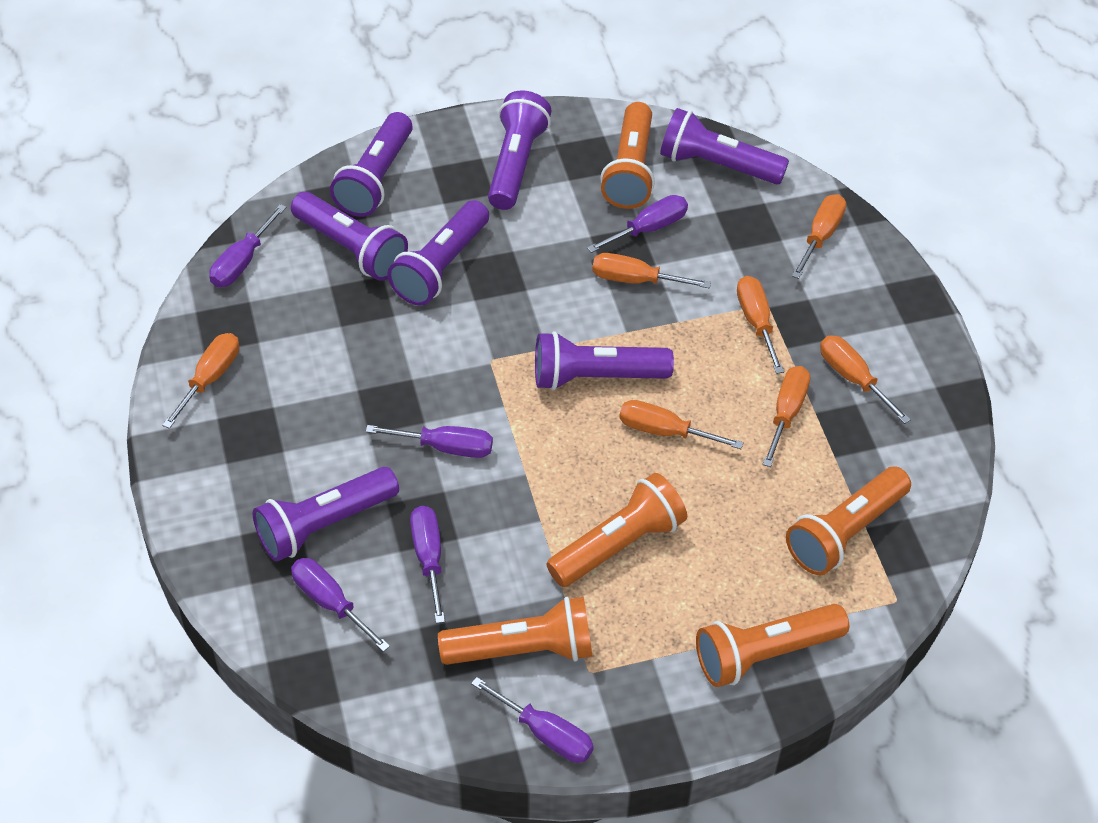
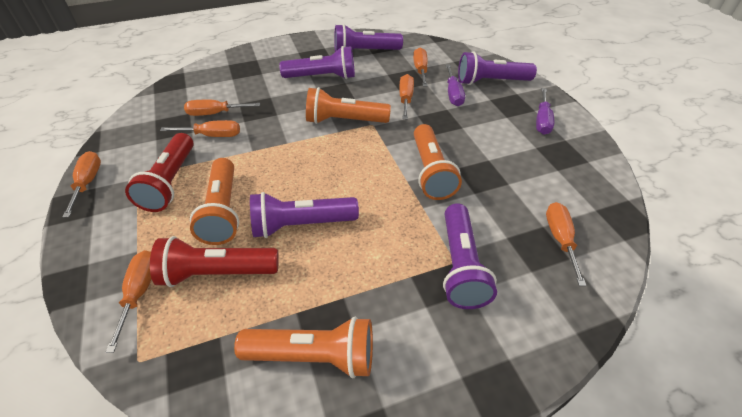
orange flashlight: [438,597,592,665] [546,473,687,587] [600,102,655,209] [696,604,849,687] [786,467,911,575] = 5 -> [190,158,239,245] [234,317,373,378] [306,87,391,124] [414,124,462,200] = 4
purple flashlight: [253,467,399,562] [291,192,408,281] [330,112,413,217] [387,200,489,305] [488,90,551,210] [535,331,674,390] [660,108,789,184] = 7 -> [250,192,359,238] [279,46,355,79] [334,24,403,52] [443,203,497,309] [458,51,537,85] = 5
purple screwdriver: [209,204,286,287] [291,558,390,652] [366,425,493,458] [410,506,445,623] [471,677,594,763] [587,195,688,253] = 6 -> [446,64,465,106] [536,88,554,135] = 2
red flashlight: none = 0 -> [125,133,194,212] [150,236,279,287] = 2

